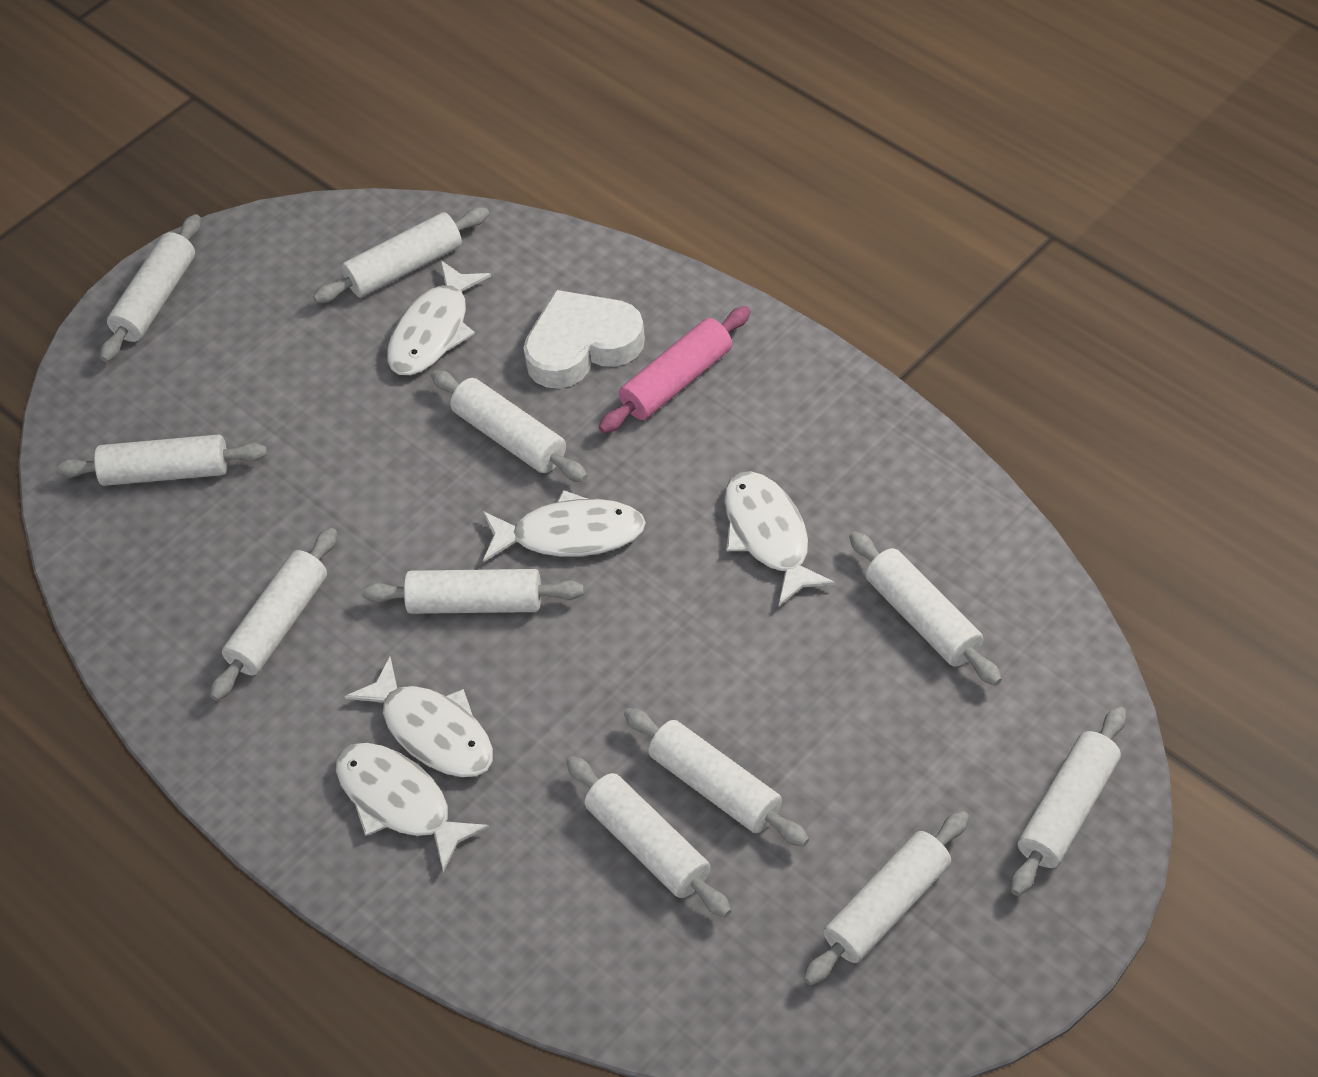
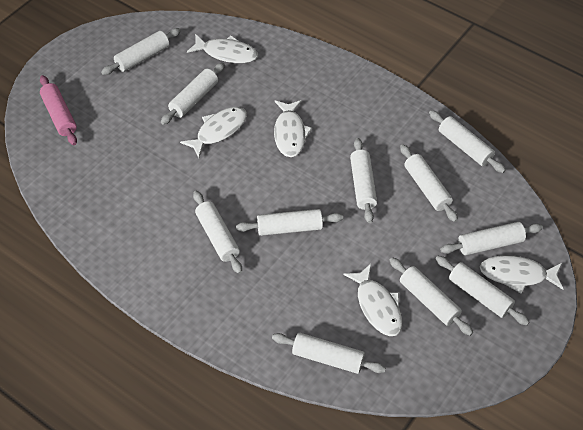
white heart: [523,290,645,389] = 1 -> none = 0

